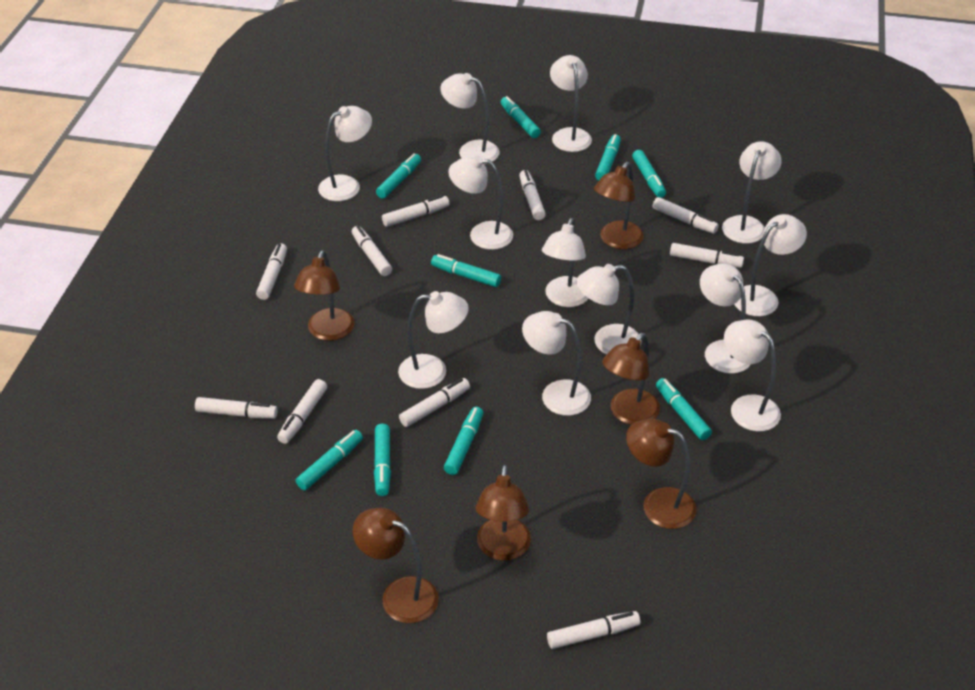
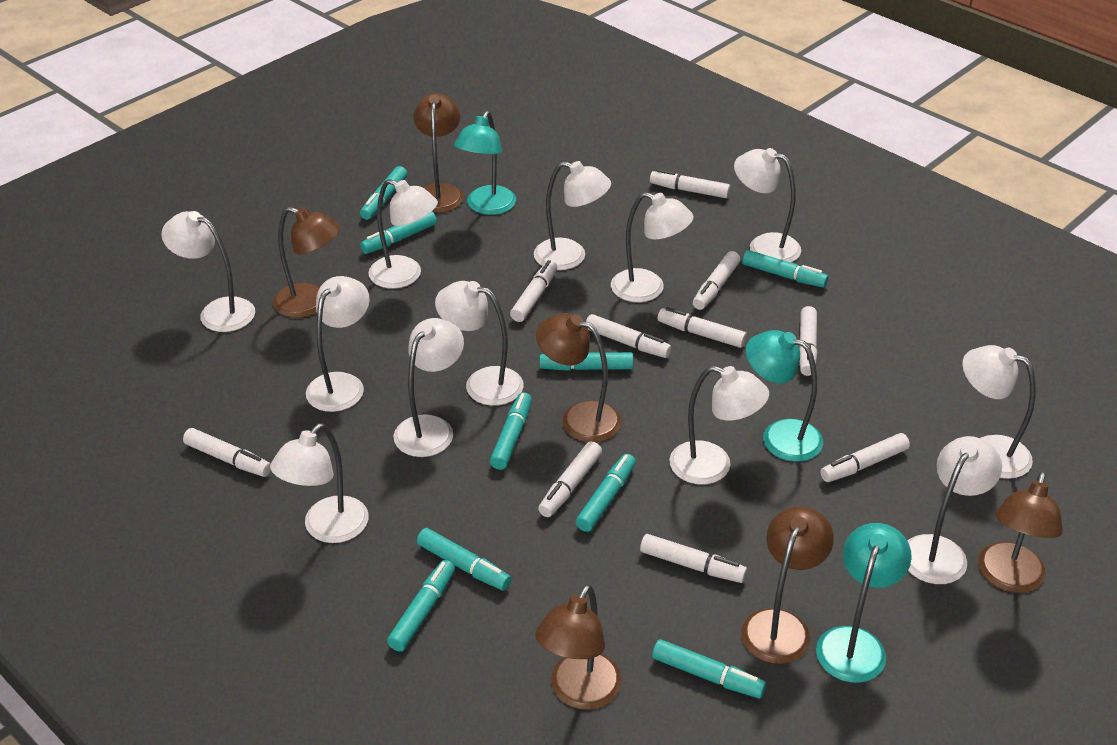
turquoise lamp: none = 0 -> [454,111,516,215] [746,330,823,462] [816,523,912,683] = 3

